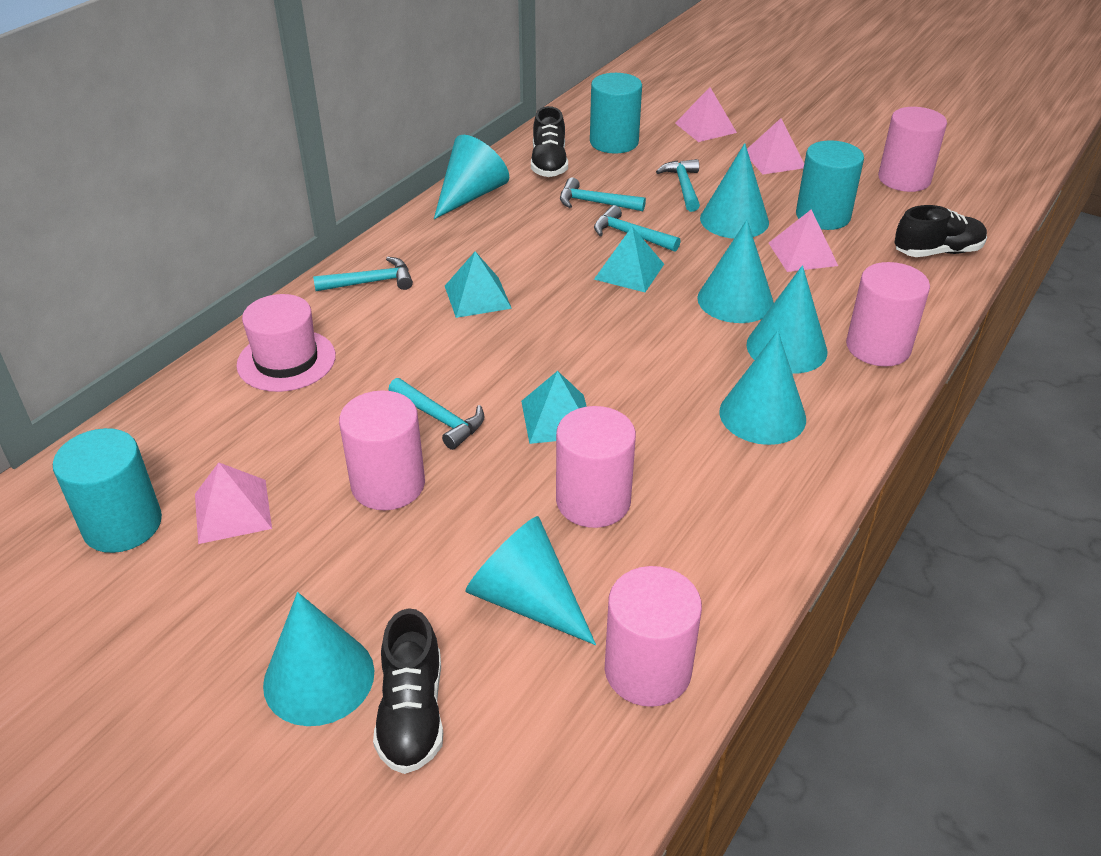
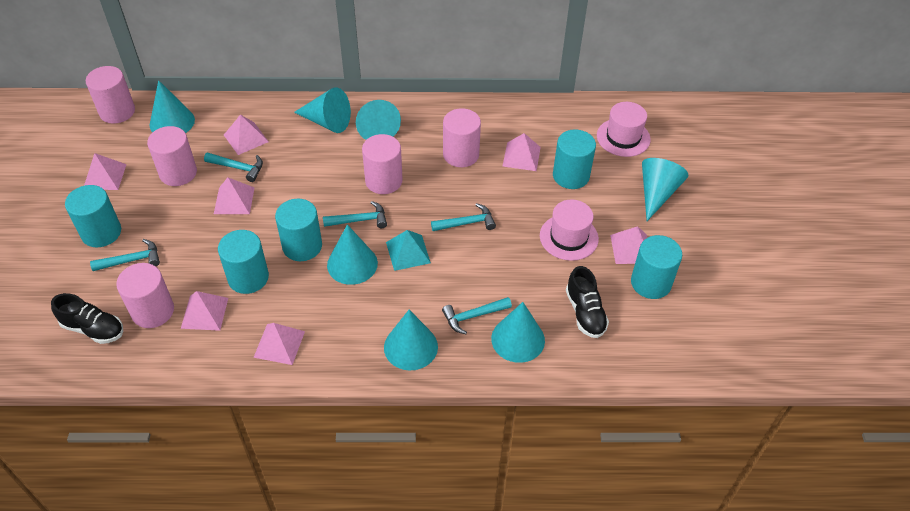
black shoe: [373,608,443,774] [531,106,568,177] [894,205,987,257] = 3 -> [51,293,123,344] [566,266,609,338] = 2
pink hat: [237,294,336,392] = 1 -> [540,200,599,261] [597,102,651,157] = 2
pink pyramid: [195,462,272,544] [675,87,737,142] [747,118,804,174] [769,209,838,272] = 4 -> [84,153,126,190] [181,291,228,331] [214,178,255,214] [224,115,269,155] [253,323,305,365] [503,133,541,171] [610,226,647,264] = 7
turquoise cylinder: [53,428,162,553] [590,73,642,154] [796,140,864,230] = 3 -> [65,185,121,248] [218,230,269,294] [275,199,322,261] [553,129,596,189] [631,235,682,299] = 5
turquoise pyramid: [445,251,512,318] [521,371,587,444] [594,227,664,292] = 3 -> [386,230,431,271] = 1

